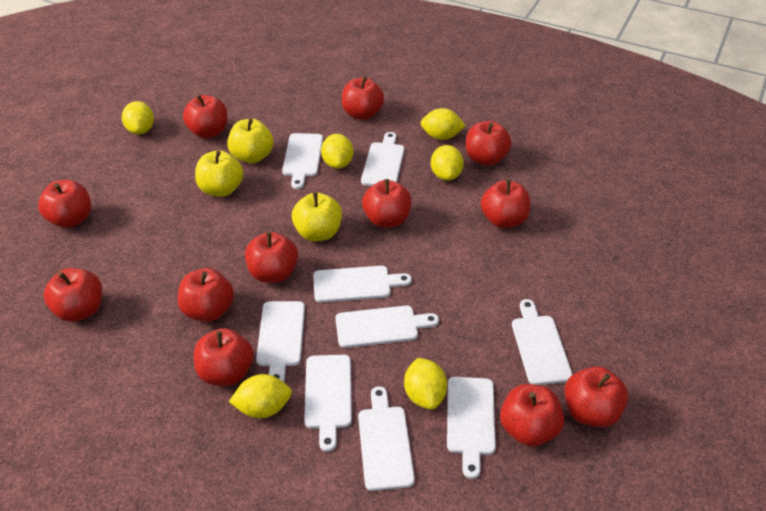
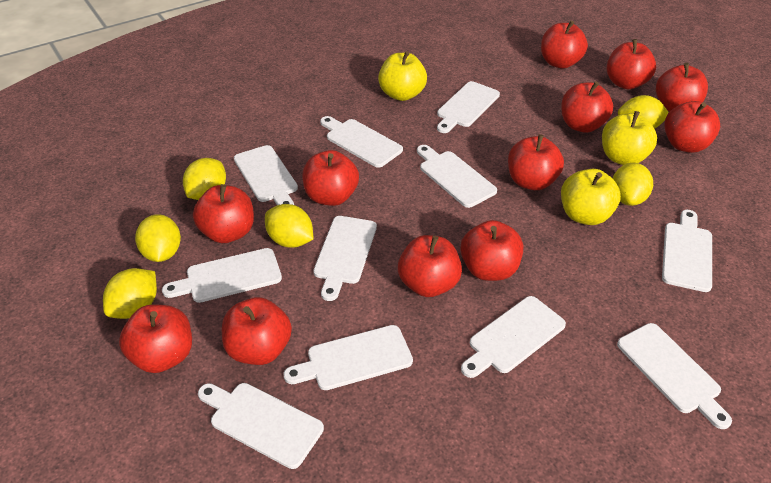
white cutting board: [256,301,305,382] [282,133,323,189] [304,355,352,452] [313,266,412,303] [335,306,439,348] [358,386,415,491] [361,132,404,186] [447,377,496,479] [512,299,573,385] = 9 -> [162,248,282,303] [198,383,324,469] [234,145,298,205] [284,325,413,390] [313,216,377,301] [320,116,403,168] [417,145,497,208] [437,81,500,133] [461,296,566,378] [617,323,732,429] [662,210,712,292] = 11

